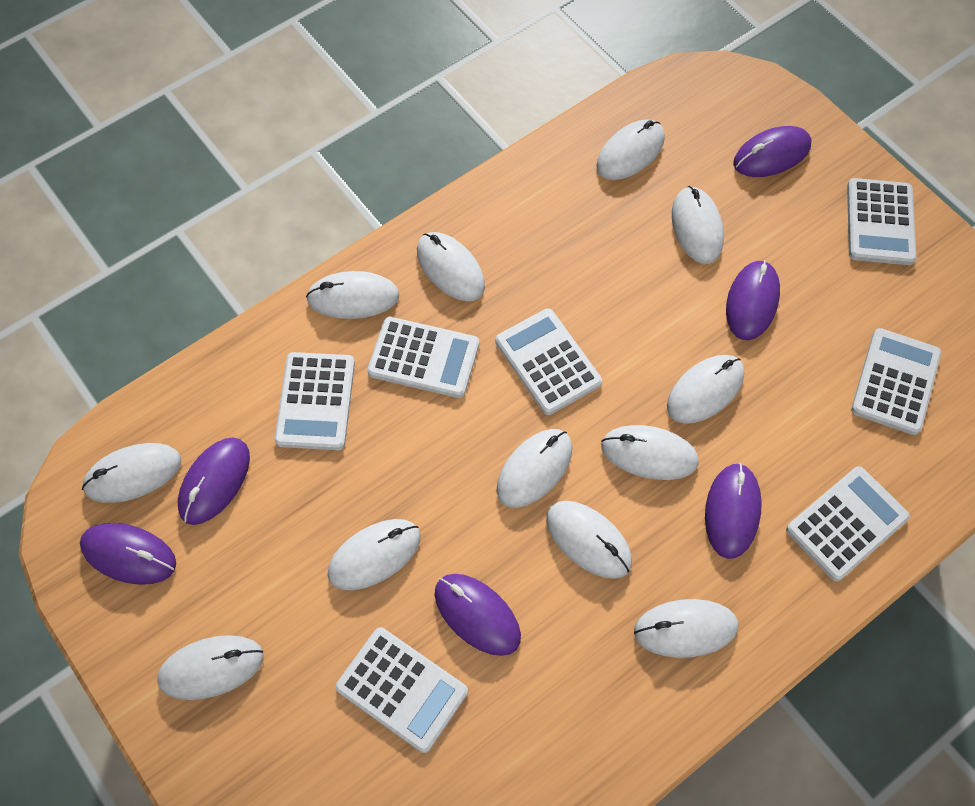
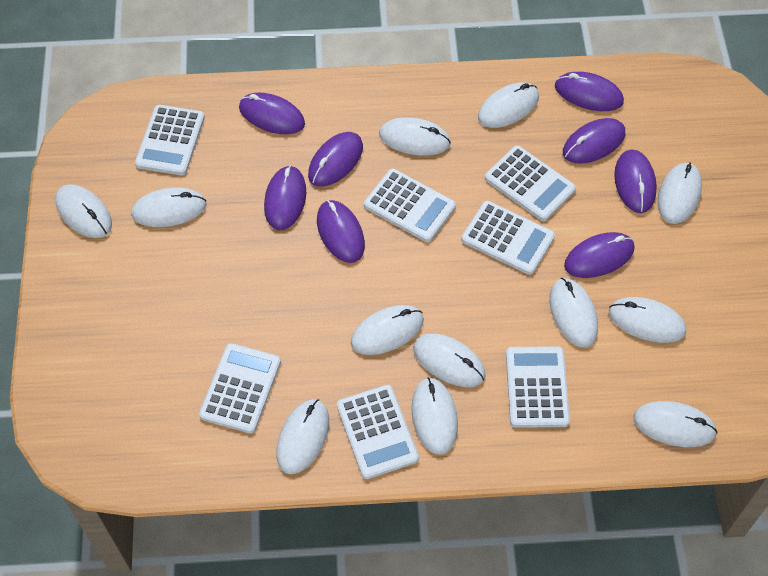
purple mouse: [80,523,176,585] [178,437,250,525] [435,574,521,656] [705,463,762,559] [726,260,780,340] [733,126,812,177] = 6 -> [239,92,305,134] [264,165,306,230] [308,132,363,187] [317,200,365,263] [555,72,624,111] [563,118,625,164] [564,232,634,278] [614,150,657,213] = 8

